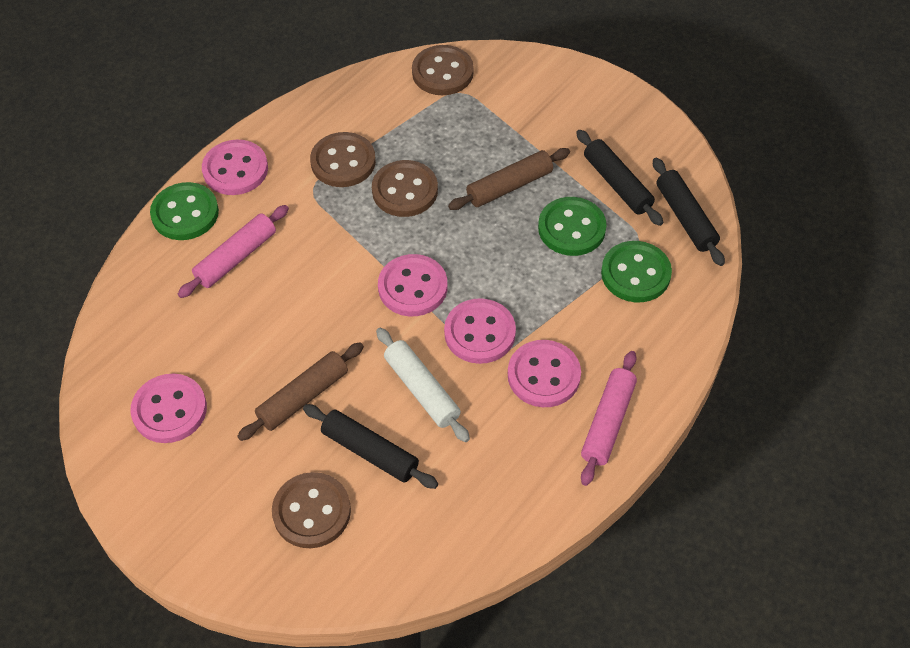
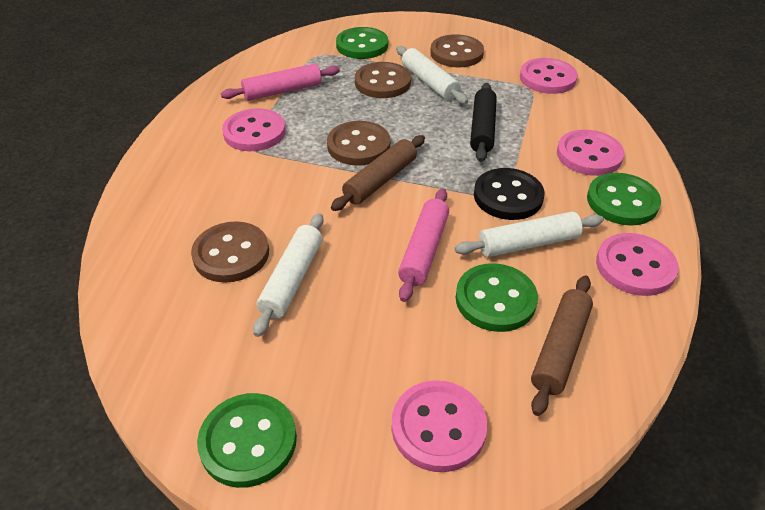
black button: none = 0 -> [474,168,545,220] = 1
black rolling pin: [303,404,438,489] [576,130,663,226] [653,158,725,266] = 3 -> [470,83,497,162] = 1
green button: [150,182,219,240] [538,197,607,256] [601,241,672,302] = 3 -> [197,393,297,488] [336,27,388,59] [456,263,538,332] [587,173,661,226] = 4
white rolling pin: [376,328,470,442] = 1 -> [253,213,324,337] [396,46,468,104] [455,212,604,257] = 3

